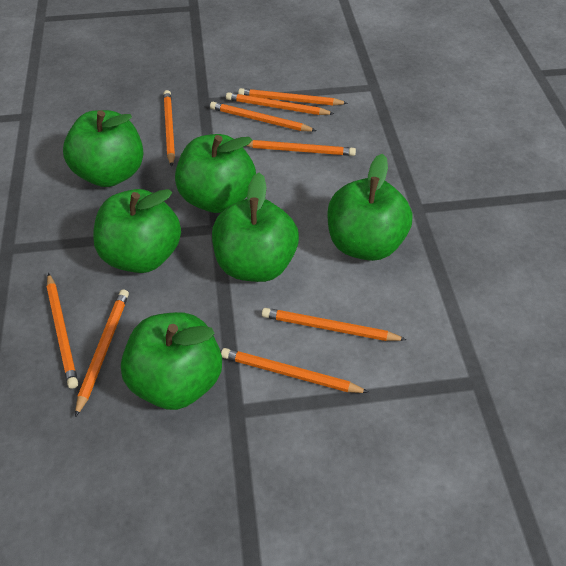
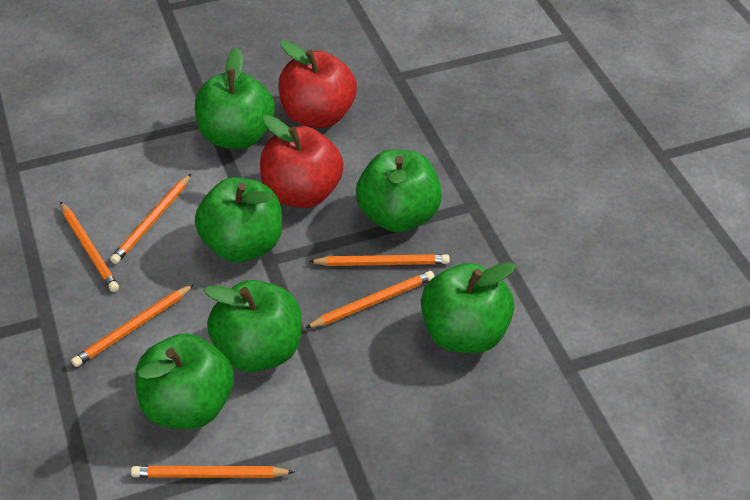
orange pencil: [47,273,78,389] [75,289,129,417] [163,90,175,167] [210,102,316,131] [221,348,369,393] [226,92,334,115] [238,88,348,106] [246,140,356,156] [262,308,407,341] = 9 -> [60,201,119,292] [71,284,194,367] [110,174,191,264] [131,466,294,478] [305,271,434,328] [308,254,450,266] = 6
red apple: none = 0 -> [260,115,344,208] [278,41,357,128] = 2

